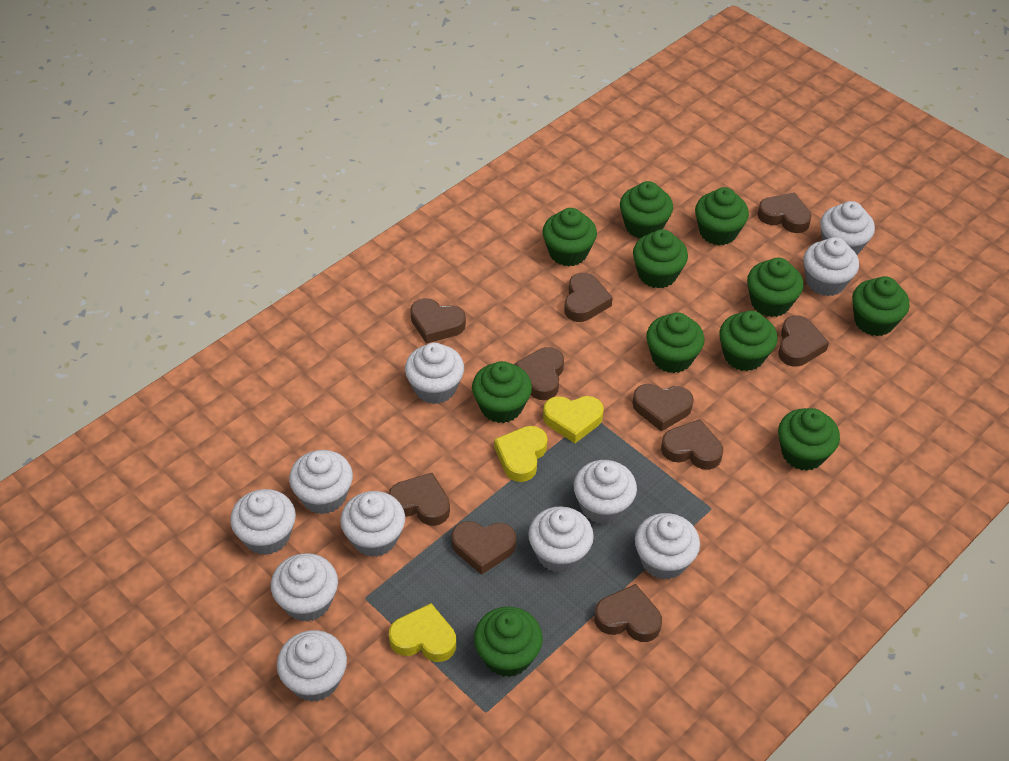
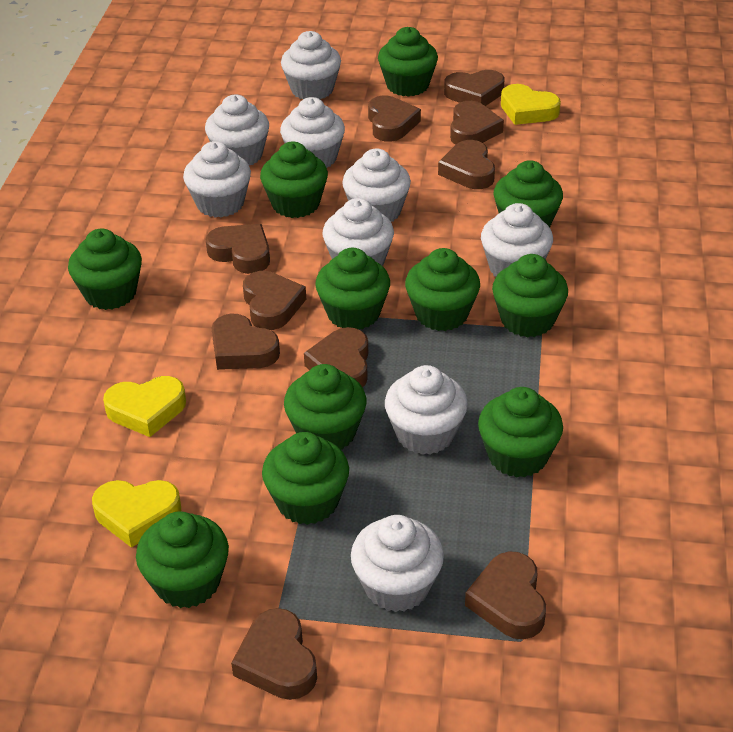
white cupcake: [230,489,296,555] [271,553,338,622] [277,630,347,702] [289,450,353,514] [340,491,405,557] [405,343,464,404] [528,506,594,573] [574,460,637,524] [635,513,700,580] [804,237,859,296] [820,201,875,255] = 11 -> [183,141,251,218] [205,95,269,166] [280,97,345,168] [281,31,341,99] [322,198,394,266] [342,149,411,222] [351,515,444,612] [385,365,468,455] [481,203,553,277] = 9

